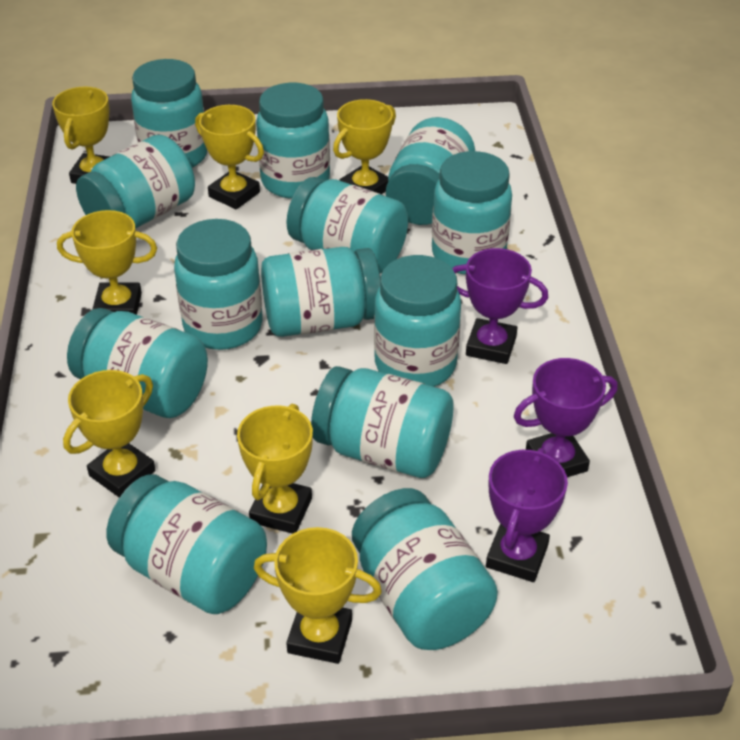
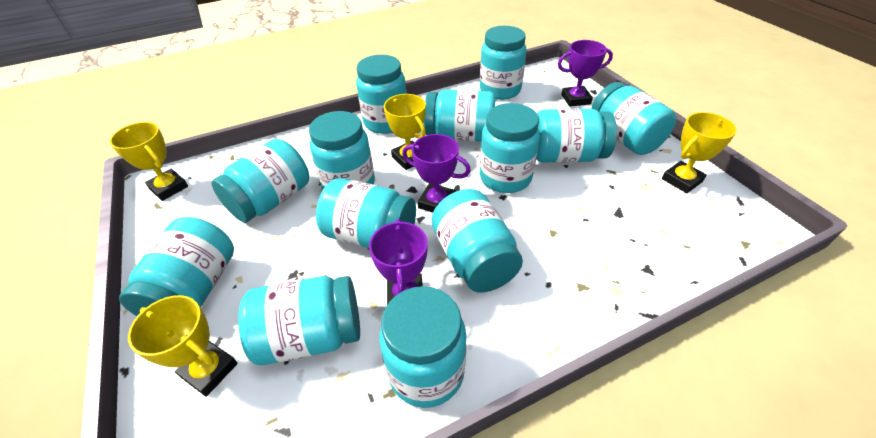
yellow trophy: [52,87,110,184] [57,210,157,315] [63,370,155,498] [195,105,264,209] [237,404,313,534] [254,527,382,664] [333,99,396,194] = 7 -> [110,122,188,201] [128,295,238,397] [384,94,426,170] [662,112,737,193] = 4

